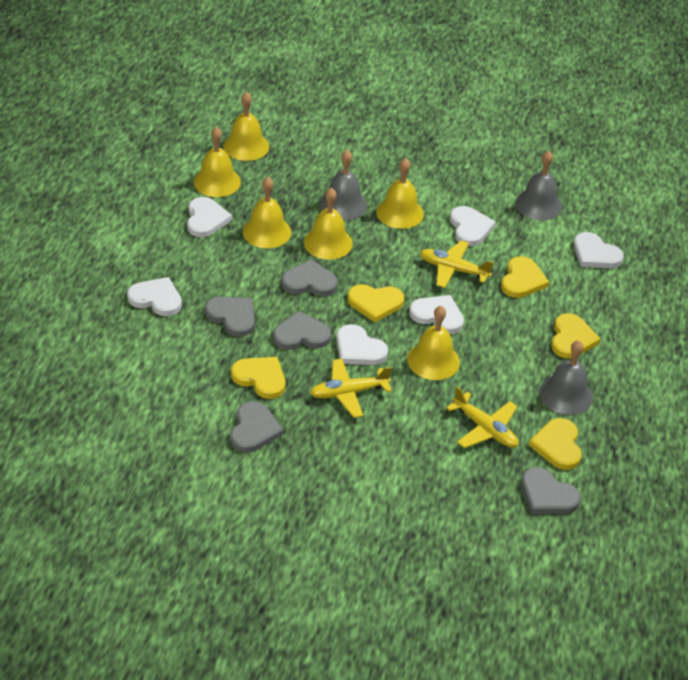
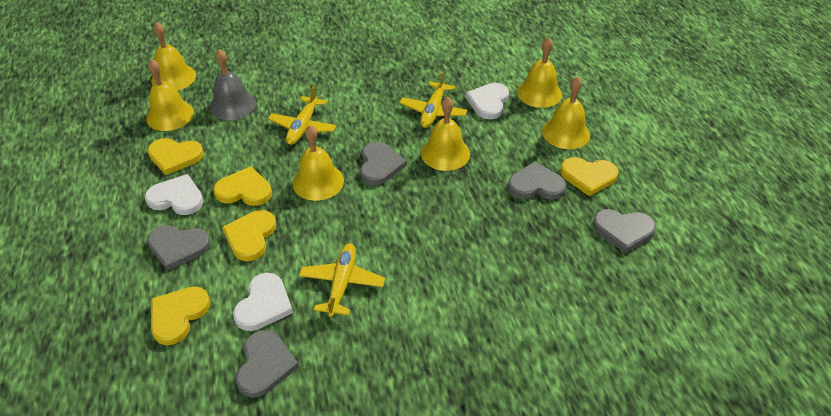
grey bell: [320,150,367,220] [515,151,562,220] [539,340,593,415] = 3 -> [210,49,256,120] = 1
white heart: [127,277,182,316] [187,197,232,237] [336,324,388,365] [409,295,464,334] [450,206,496,246] [574,232,624,268] = 6 -> [145,174,203,215] [233,273,293,331] [465,83,509,119] = 3

